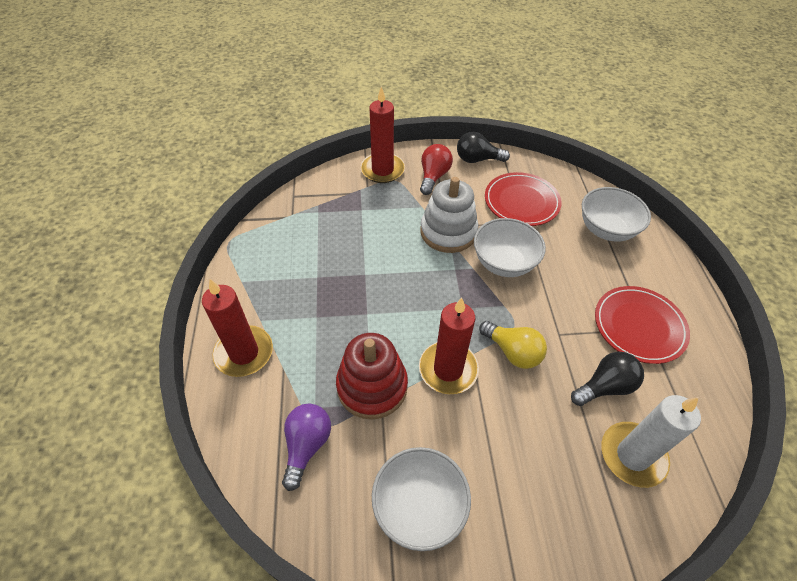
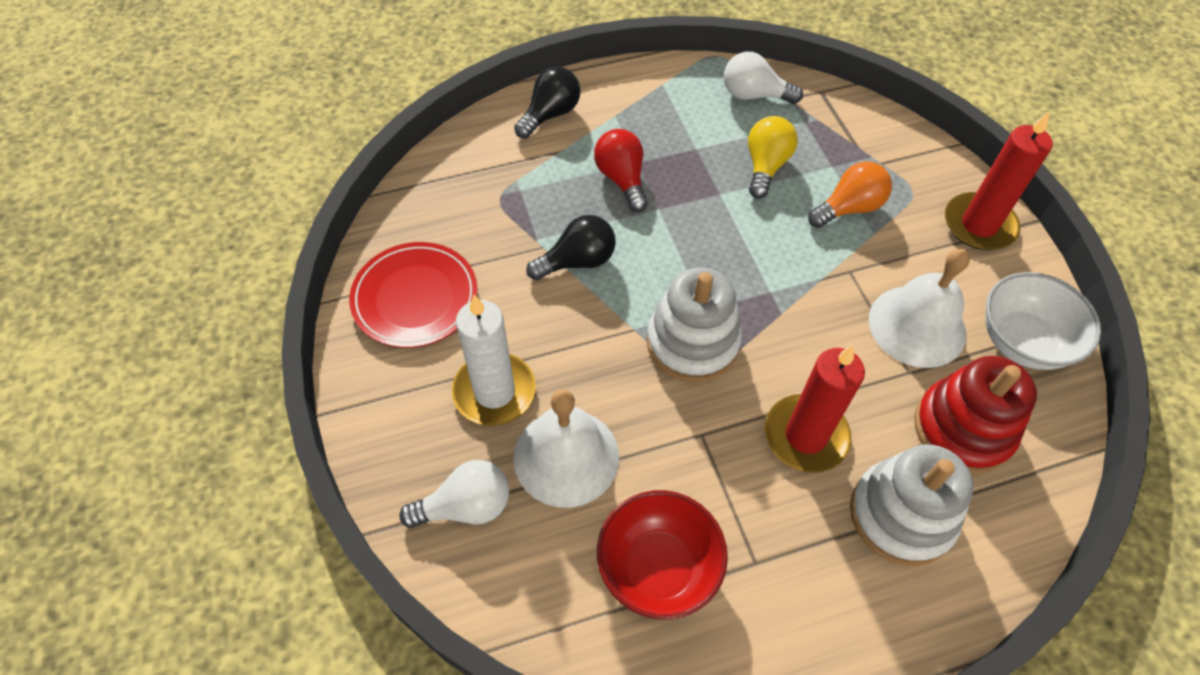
orange light bulb: none = 0 -> [808,161,892,228] = 1
purple light bulb: [282,404,331,491] = 1 -> none = 0
red bowl: none = 0 -> [597,490,728,619] = 1
red candle: [202,279,273,377] [360,86,405,183] [419,298,479,394] = 3 -> [765,345,865,473] [945,111,1052,250] = 2
red plate: [485,172,562,226] [595,286,690,364] = 2 -> [349,242,478,348] = 1
white bell: none = 0 -> [513,390,619,508] [869,249,970,368] = 2
white bowl: [372,447,471,551] [474,218,546,277] [582,187,651,242] = 3 -> [985,272,1101,370] = 1
white light bulb: none = 0 -> [399,460,509,528] [724,52,803,104] = 2
white stacking toy: [420,177,478,253] = 1 -> [647,268,742,382] [850,444,973,566] = 2

